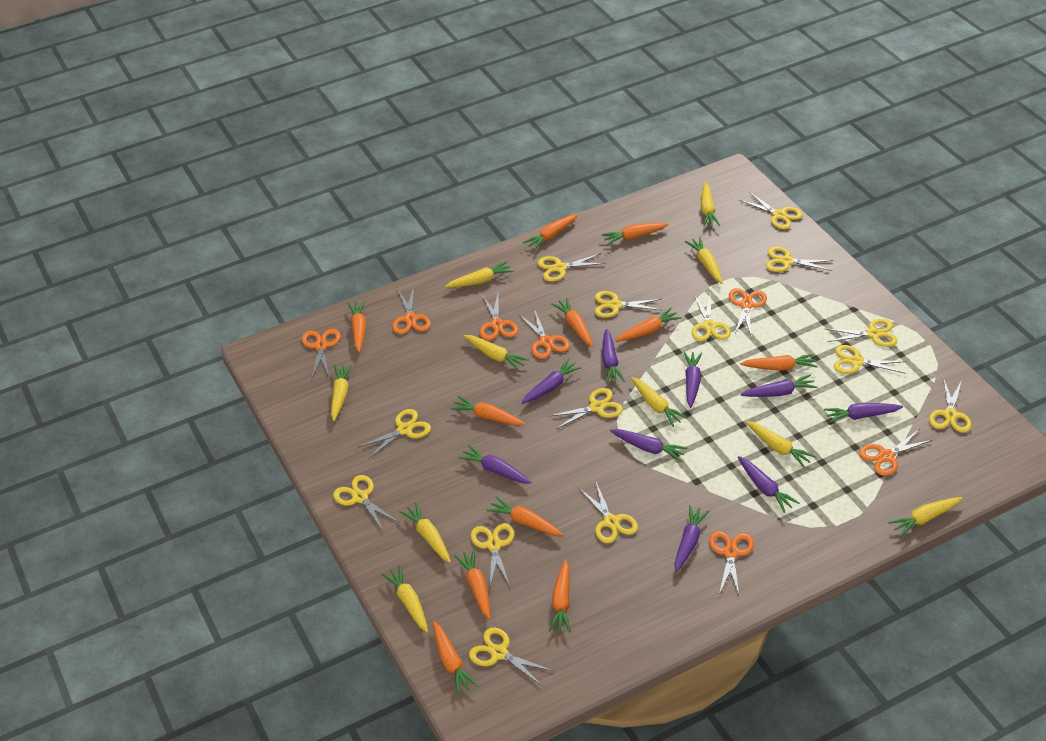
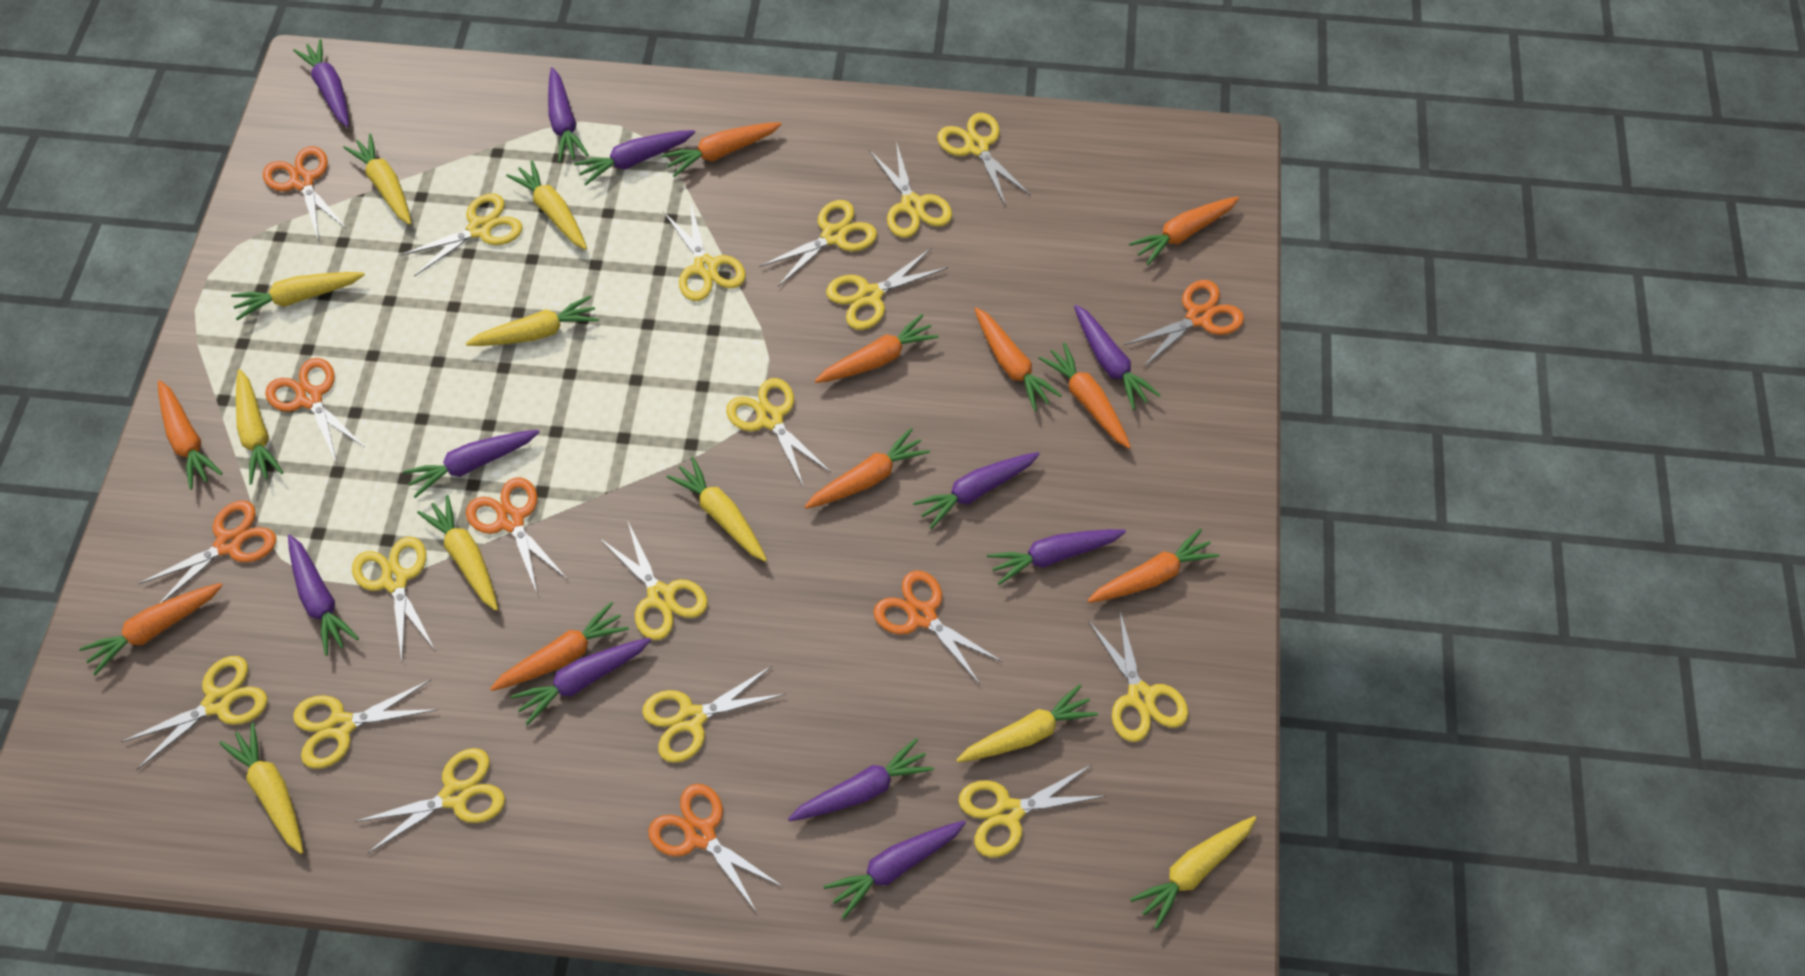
orange carrot: [347,300,366,353] [433,621,478,695] [450,396,525,426] [454,549,490,620] [486,497,564,536] [523,214,578,251] [549,560,571,632] [552,298,593,347] [601,223,669,245] [615,308,682,342] [740,354,818,371] = 11 -> [79,583,223,675] [158,380,223,490] [490,602,629,691] [662,122,782,177] [804,428,930,509] [815,314,939,383] [975,307,1062,411] [1039,343,1131,449] [1087,528,1219,603] [1129,197,1239,265] = 10
purple carrot: [458,445,532,484] [522,358,582,404] [602,329,625,383] [610,429,687,462] [674,506,709,572] [683,352,702,408] [738,456,799,513] [740,374,817,397] [824,403,903,423] = 9 -> [288,535,359,656] [293,39,349,127] [403,430,539,498] [511,638,651,725] [548,67,589,163] [574,130,695,185] [788,738,934,821] [823,820,966,919] [913,452,1040,529] [987,529,1126,585] [1074,304,1161,410] = 11
yellow scissors: [333,475,400,532] [359,409,431,459] [469,627,553,686] [471,523,515,587] [538,253,606,282] [549,388,623,429] [579,482,638,543] [595,291,662,318] [692,293,731,341] [739,192,803,229] [766,247,833,272] [826,319,898,347] [834,345,906,374] [929,377,971,433] = 14 -> [121,656,267,770] [293,680,438,769] [352,537,435,661] [356,748,505,854] [400,193,522,277] [601,520,708,640] [642,666,786,763] [663,201,746,301] [726,378,831,487] [760,200,877,287] [826,248,948,330] [869,142,952,238] [937,113,1031,205] [959,765,1105,858] [1088,609,1188,742] = 15

